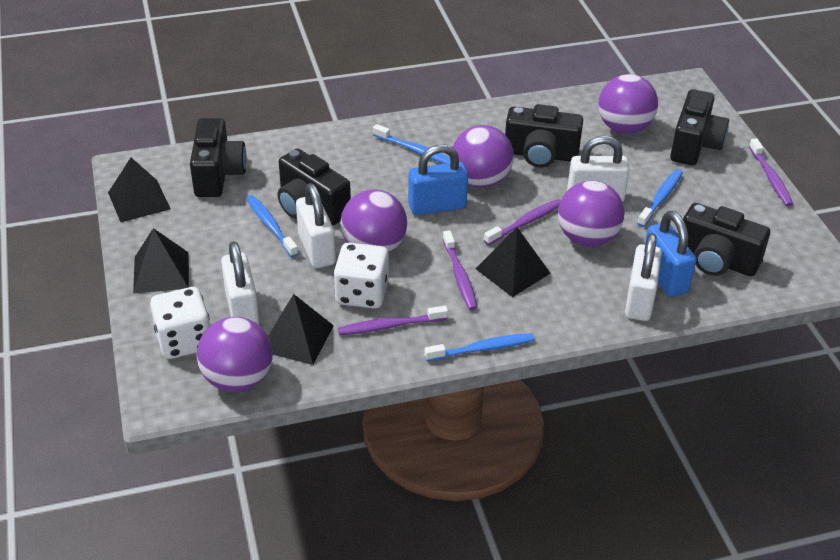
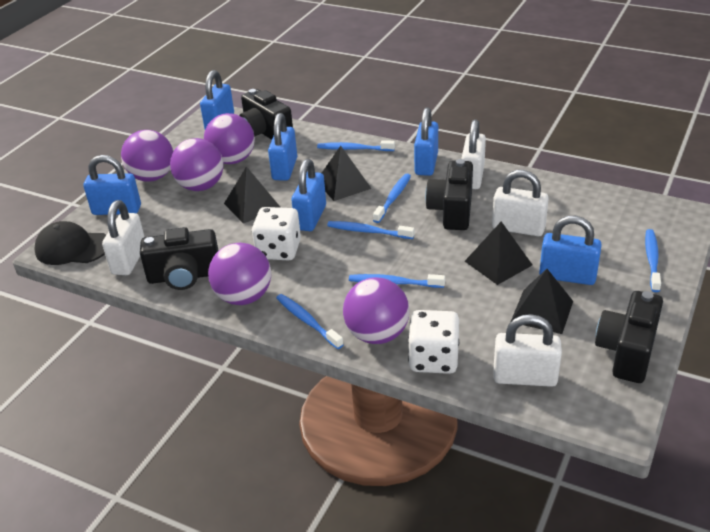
black camera: [190,118,247,197] [277,149,351,226] [505,104,583,168] [670,89,729,165] [683,203,770,276] = 5 -> [140,227,219,290] [239,89,293,140] [425,159,473,230] [595,291,663,383] = 4
black cap: none = 0 -> [34,221,106,265] = 1
blue padlock: [408,144,468,215] [645,211,697,297] = 2 -> [83,155,141,215] [200,70,234,129] [268,113,297,181] [291,159,326,231] [414,107,438,176] [539,216,602,285] = 6
blue toothbrush: [246,195,299,257] [373,124,450,164] [424,333,535,361] [637,169,683,227] = 4 -> [276,294,344,349] [317,140,395,151] [327,221,415,239] [349,274,445,288] [373,174,411,223] [645,229,661,292] = 6
purple toothbrush: [338,306,448,335] [443,230,477,310] [484,199,561,245] [749,138,793,206] = 4 -> none = 0

